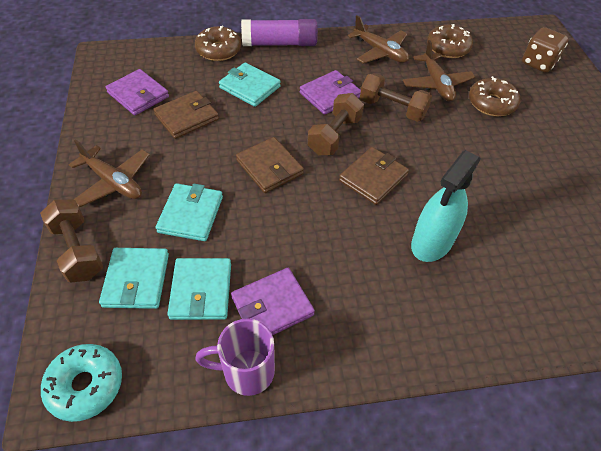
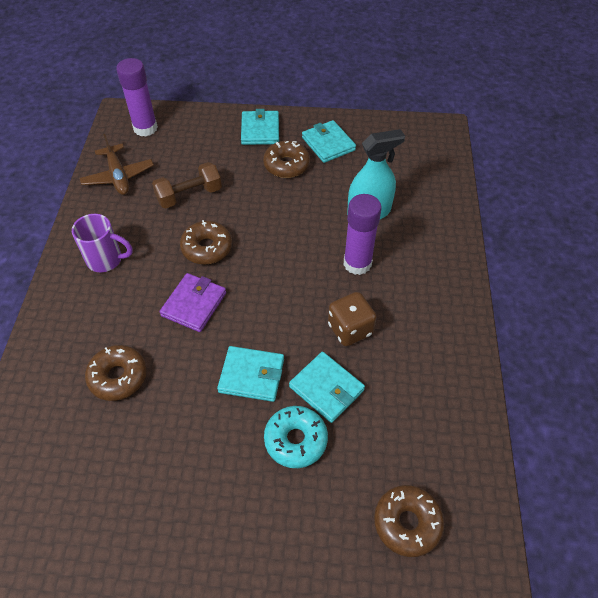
brown donut: [195,26,241,61] [427,24,473,58] [469,76,520,116] = 3 -> [85,345,147,401] [180,220,232,265] [263,141,310,178] [374,485,444,557] = 4
brown dumbbell: [40,200,103,283] [307,93,364,155] [360,73,432,122] = 3 -> [152,162,222,209] = 1
brown plane: [69,139,150,207] [348,15,409,64] [403,40,475,102] = 3 -> [80,134,154,195] = 1
brown wallet: [153,91,219,139] [236,137,304,193] [339,147,409,205] = 3 -> none = 0
purple glue stick: [241,19,318,46] = 1 -> [116,58,158,137] [344,194,382,275] = 2
purple wallet: [106,69,169,115] [231,268,315,335] [300,70,361,115] = 3 -> [160,273,226,332] = 1

